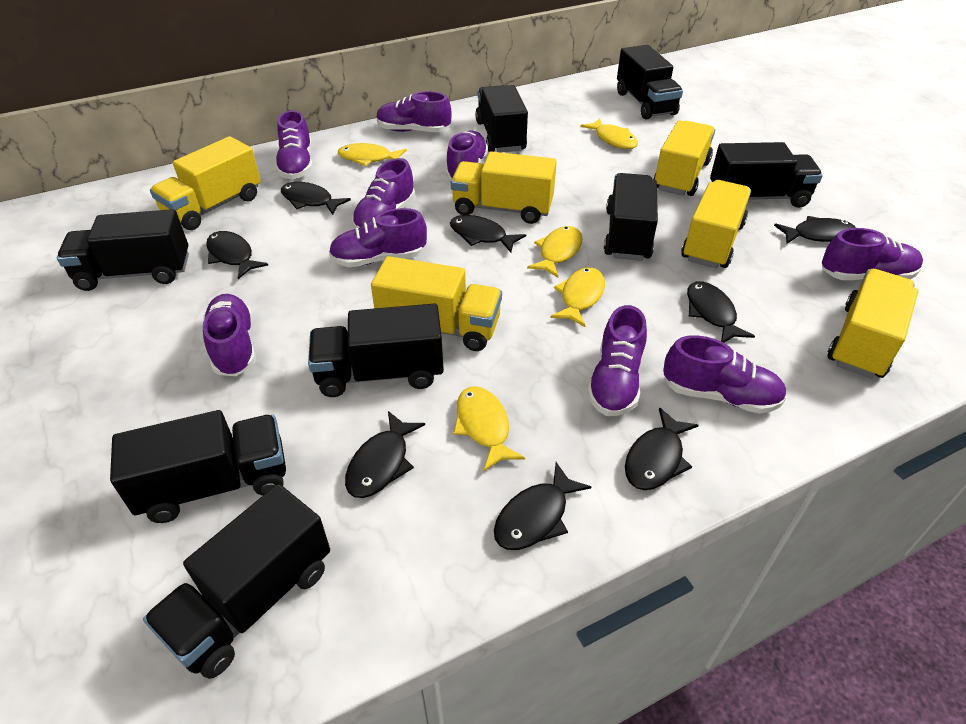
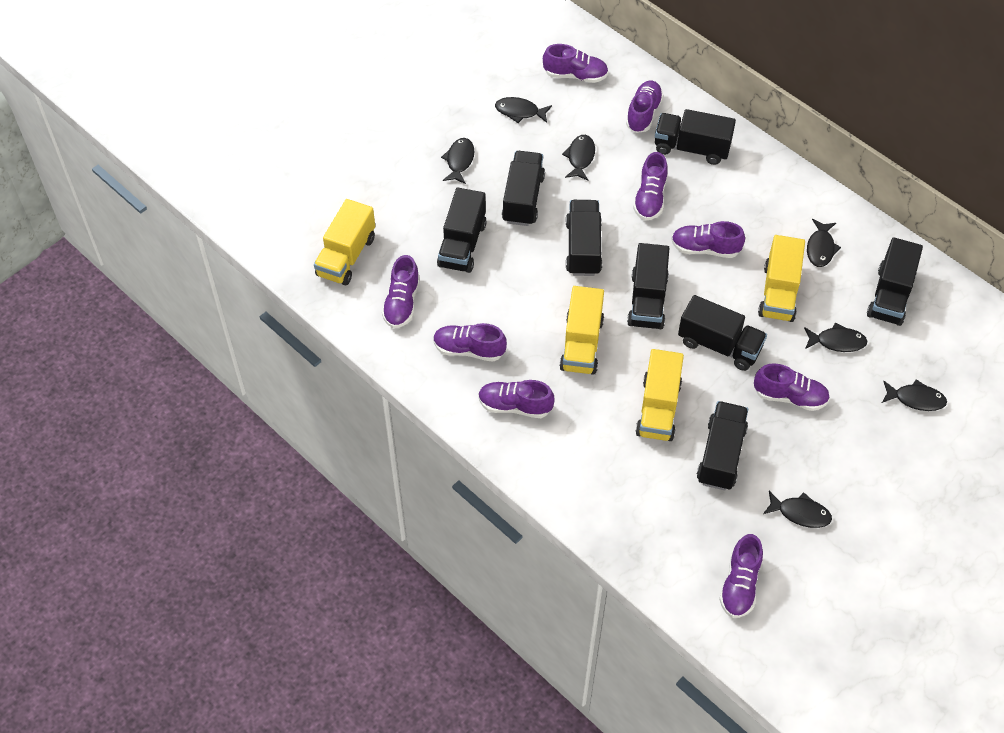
black fish: [206,231,268,279] [281,182,351,215] [345,411,425,498] [450,215,526,253] [494,462,591,550] [625,407,699,490] [687,281,755,343] [774,216,856,244] = 8 -> [441,138,475,184] [495,97,552,123] [562,135,595,181] [763,491,832,528] [804,323,868,352] [807,219,841,267] [882,379,947,411] = 7
yellow fish: [338,143,407,166] [453,386,525,471] [527,226,583,278] [550,267,605,327] [580,118,638,149] = 5 -> none = 0
yellow truck: [150,136,261,230] [371,256,502,351] [451,151,557,224] [653,120,715,196] [681,180,751,268] [827,269,918,378] = 6 -> [314,199,375,285] [559,286,604,375] [635,349,684,441] [758,235,805,322] = 4

